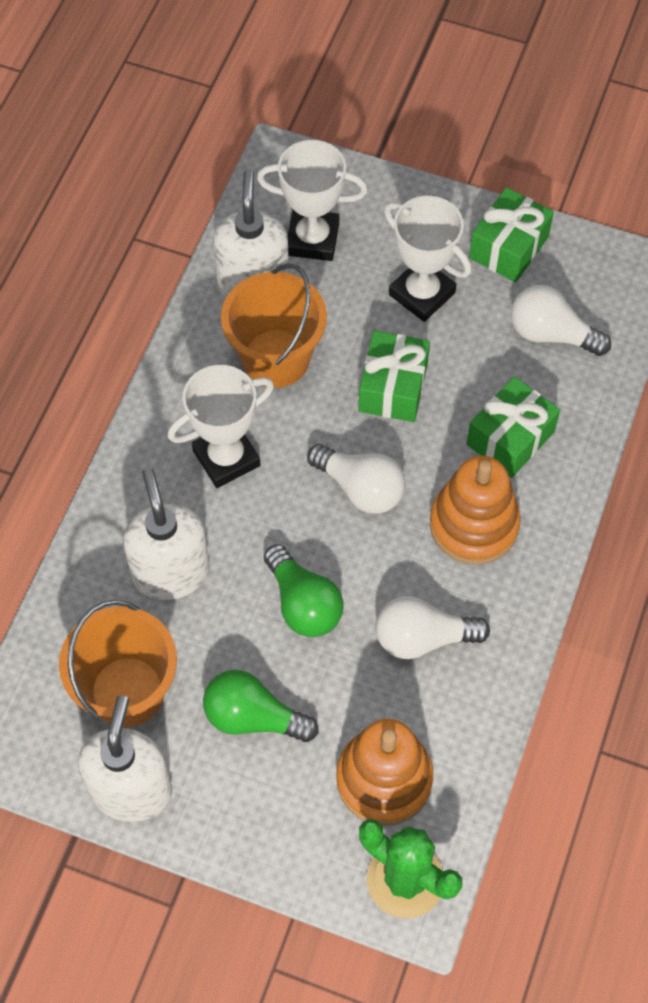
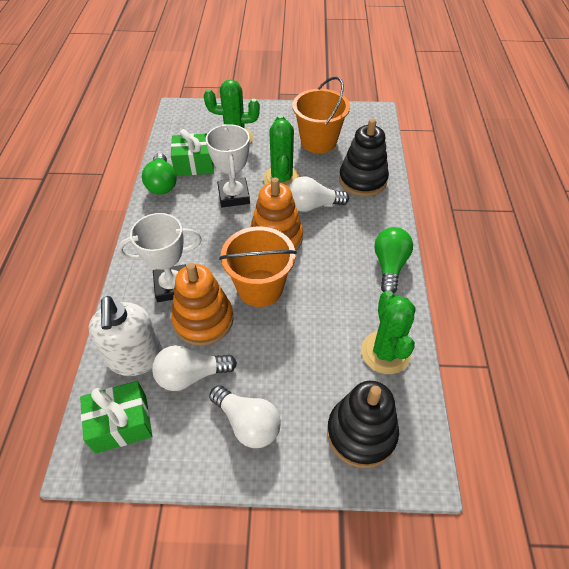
black stacking toy: none = 0 -> [327,381,399,468] [339,119,389,196] = 2
green cactus: [359,819,462,919] = 1 -> [204,79,260,143] [263,115,301,186] [361,290,415,374] = 3
green gift: [358,331,430,422] [467,377,560,478] [469,187,554,282] = 3 -> [80,381,152,454] [171,129,214,176] = 2
white soap dispenser: [78,695,172,822] [123,468,210,600] [213,169,289,299] = 3 -> [89,296,162,376] = 1
white trophy: [168,365,274,488] [257,140,368,261] [384,196,471,322] = 3 -> [117,213,202,302] [206,124,250,207] = 2

